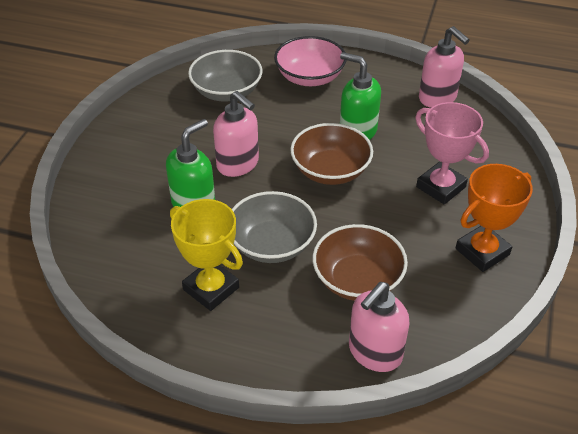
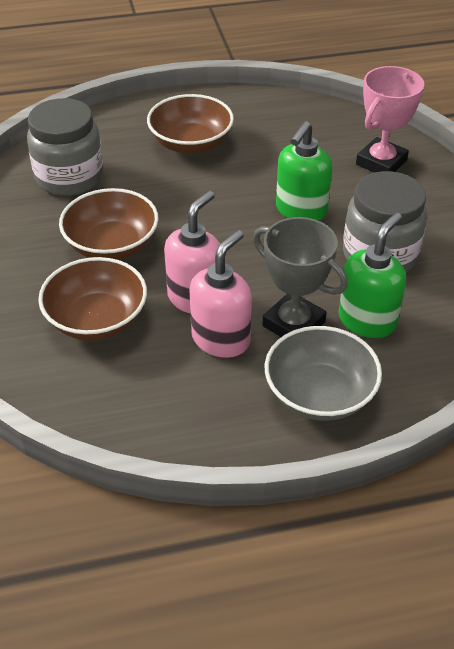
brown bowl: [290,123,373,185] [313,224,408,301] = 2 -> [38,257,147,341] [59,188,158,260] [147,94,234,154] = 3
grey bowl: [188,50,263,102] [232,191,317,263] = 2 -> [265,326,382,421] = 1
grey jar: none = 0 -> [27,98,104,196] [343,171,427,273] = 2
grey trophy: none = 0 -> [253,217,348,337] = 1
orange trophy: [456,164,533,272] = 1 -> none = 0
pink bowl: [274,36,347,86] = 1 -> none = 0
pink soap dispenser: [213,91,259,177] [349,282,410,372] [419,26,470,107] = 3 -> [164,191,220,314] [189,230,252,358] = 2
yellow trophy: [170,199,243,311] = 1 -> none = 0

